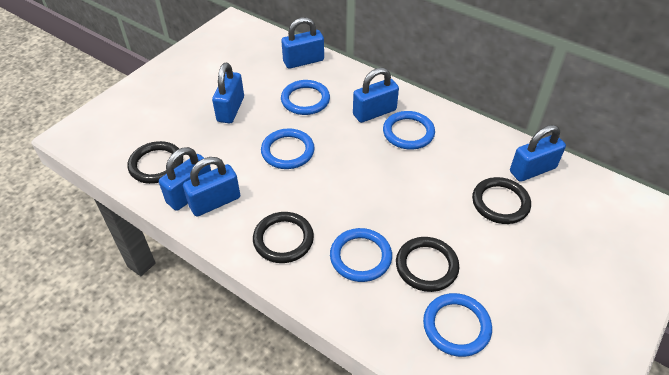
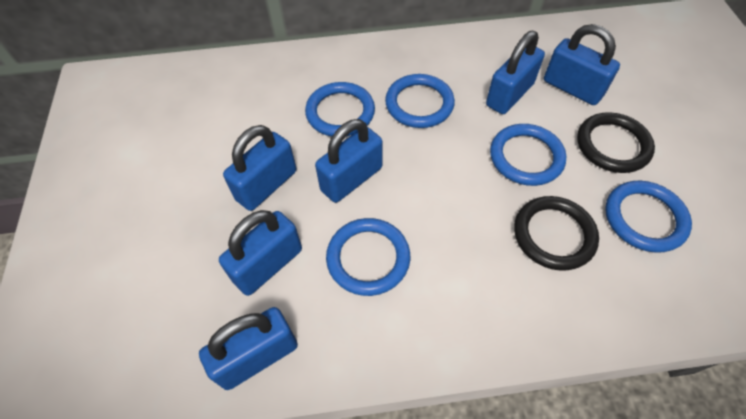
black ring: [128,141,183,184] [253,212,314,263] [396,237,459,292] [472,177,531,224] = 4 -> [514,196,599,271] [577,112,655,173] = 2

